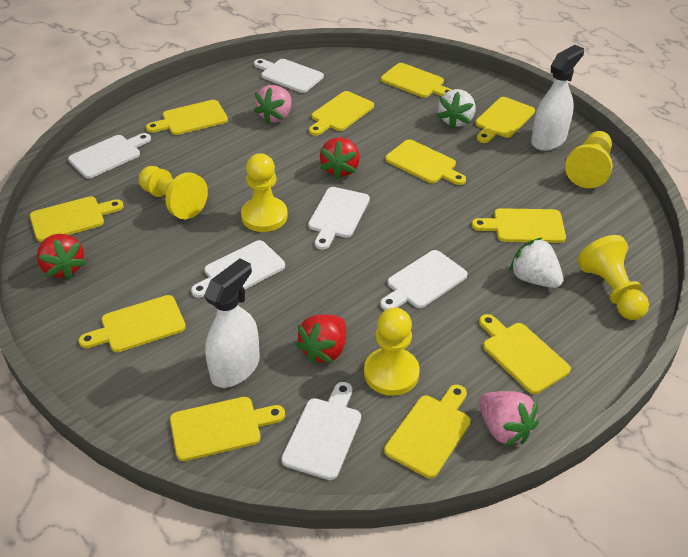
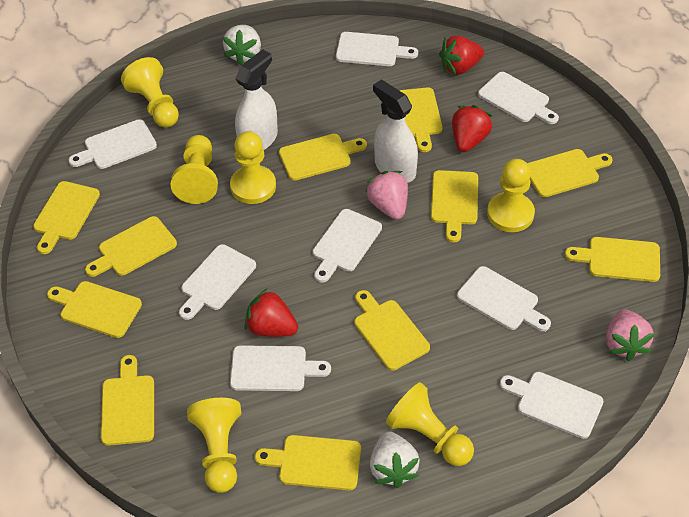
white cutting board: [68,133,151,179] [191,240,285,298] [254,59,324,93] [281,382,361,480] [308,187,370,250] [380,250,468,310] = 6 -> [69,119,157,169] [179,244,256,320] [230,345,331,391] [313,209,382,283] [336,32,418,66] [457,266,551,331] [478,72,559,124] [500,372,603,439] = 8
yellow pawn: [139,166,208,220] [241,153,288,232] [364,307,420,396] [565,131,612,188] [578,235,649,320] = 5 -> [121,57,179,128] [171,135,218,204] [187,398,241,493] [230,131,276,204] [386,382,474,466] [487,159,535,232] = 6

